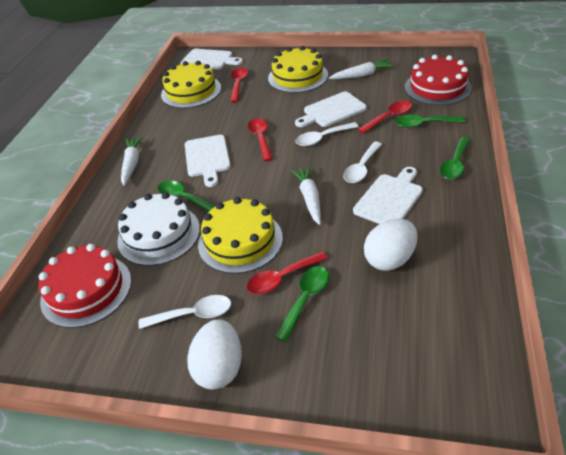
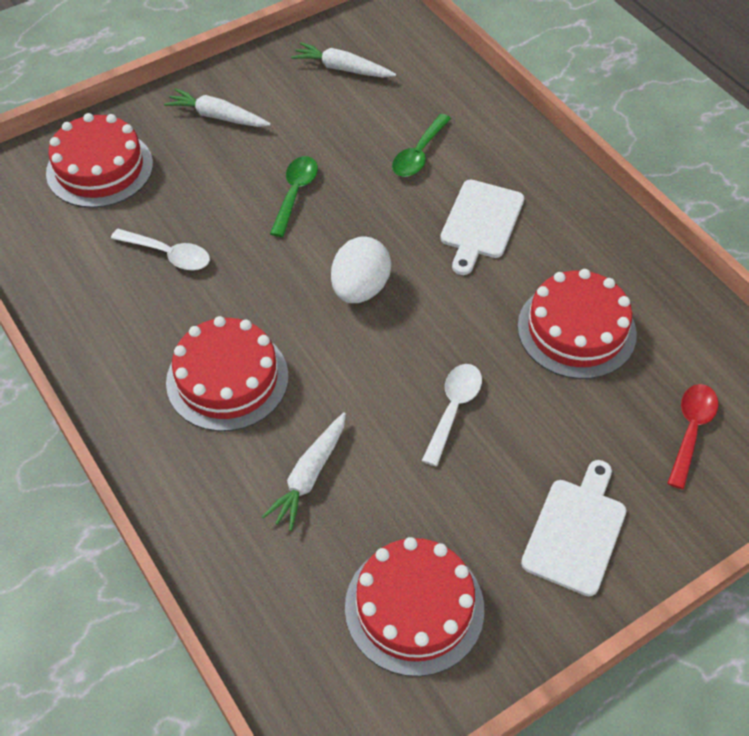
green spoon: [157,181,215,212] [275,266,329,342] [395,115,465,128] [440,137,470,180] = 4 -> [270,156,318,237] [392,114,451,177] = 2
red cake: [39,244,132,328] [405,55,472,105] = 2 -> [46,113,153,208] [166,316,289,431] [345,537,484,677] [517,269,637,379] = 4
red spoon: [230,68,248,102] [246,251,328,294] [248,118,273,161] [358,101,413,134] = 4 -> [667,384,719,489] = 1
white cake: [117,192,200,266] = 1 -> none = 0
white cutting board: [181,49,243,69] [185,135,231,187] [295,91,367,127] [353,167,423,224] = 4 -> [440,180,524,275] [521,460,626,596] = 2
white egg: [187,319,242,390] [364,219,418,271] = 2 -> [331,236,391,303] = 1
white spoon: [139,295,231,329] [295,122,359,146] [343,142,382,183] = 3 -> [111,229,210,270] [422,364,482,466] = 2
yellow cake: [161,61,221,108] [198,197,283,274] [268,46,328,93] = 3 -> none = 0

